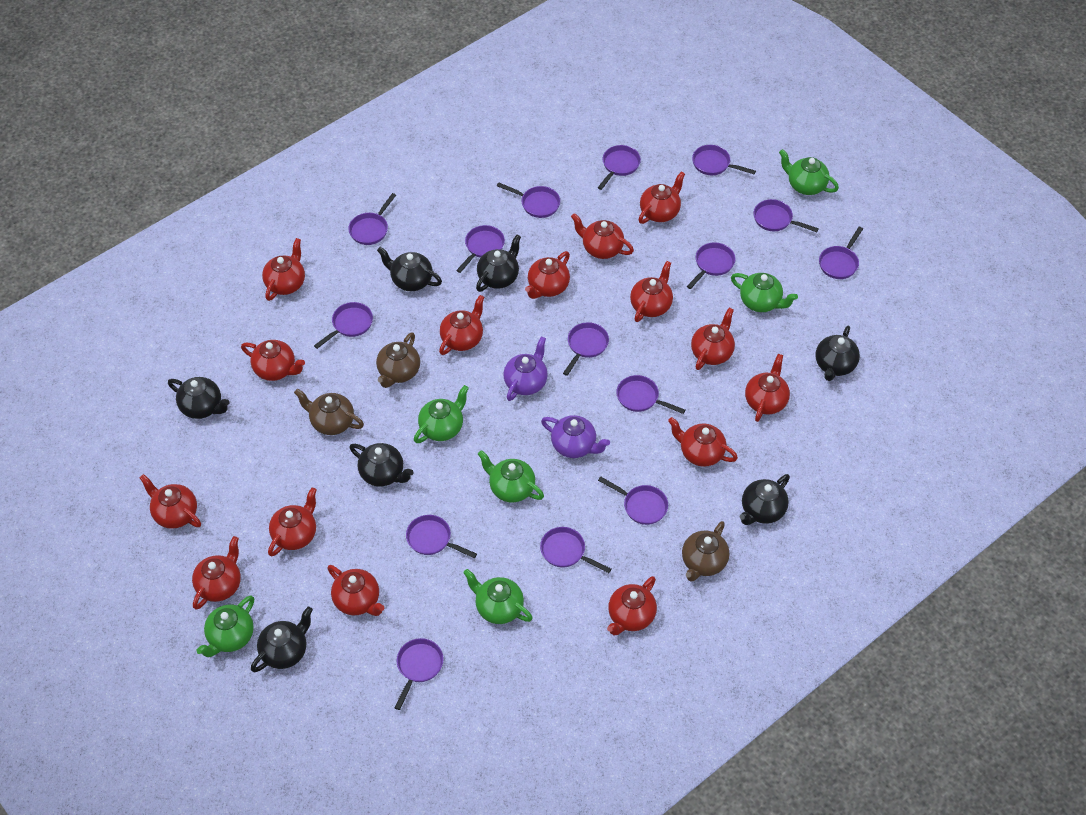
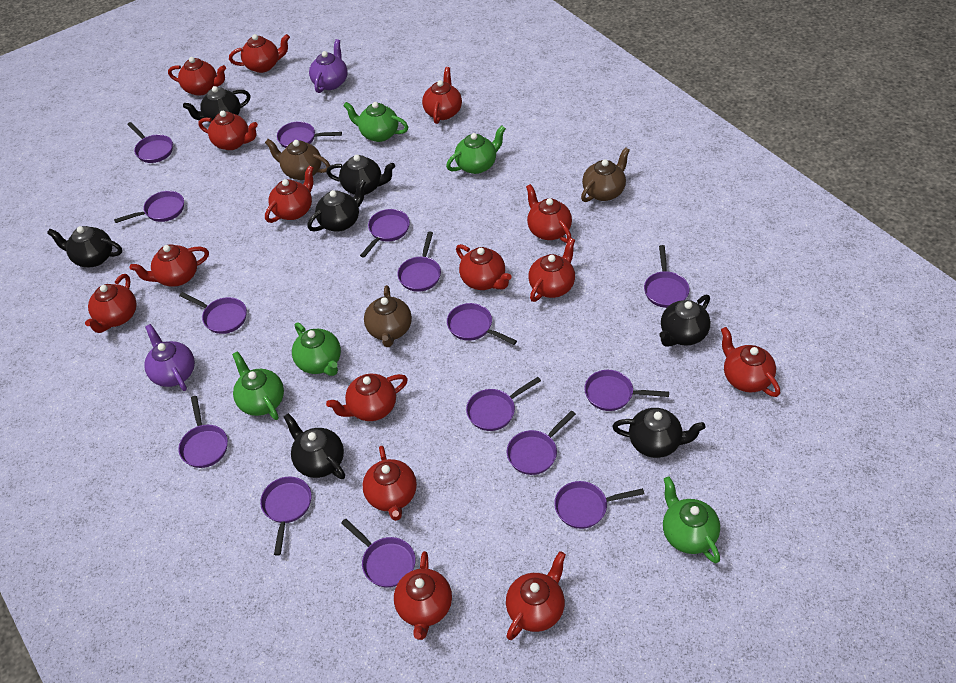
green teapot: [196,596,254,657] [414,385,469,443] [463,569,533,624] [478,450,544,502] [731,273,798,312] [779,149,839,195] = 6 -> [232,351,284,420] [292,323,341,376] [343,102,408,142] [446,126,506,174] [663,476,720,563] = 5

